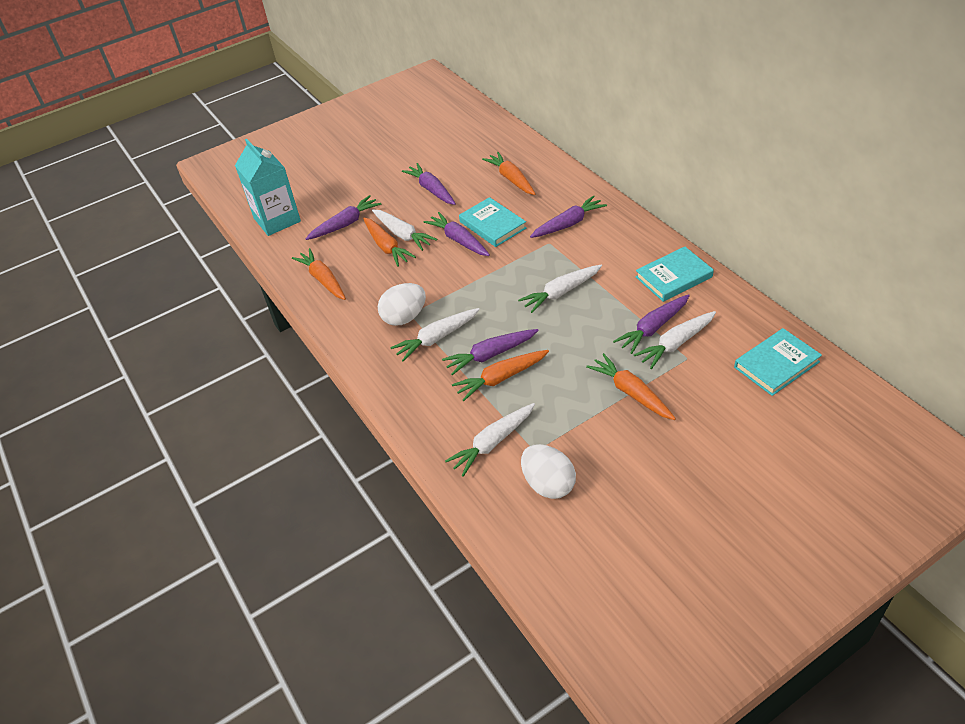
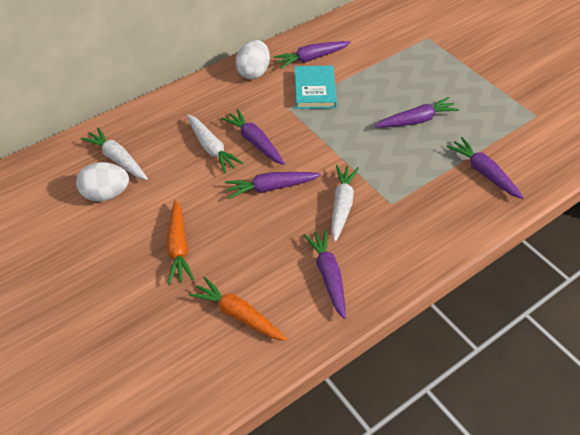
orange carrot: [292,248,346,300] [363,217,416,267] [452,350,549,401] [482,152,535,195] [586,353,676,420] = 5 -> [167,200,194,284] [189,277,287,341] = 2
turquoise book: [459,197,526,247] [636,246,714,302] [734,328,822,396] = 3 -> [295,66,337,109] = 1
turquoise carton: [235,139,301,236] = 1 -> none = 0
white carrot: [372,210,437,251] [390,308,480,362] [445,403,535,477] [518,265,602,313] [634,311,716,369] = 5 -> [81,127,148,180] [187,114,244,173] [331,165,359,242] = 3

